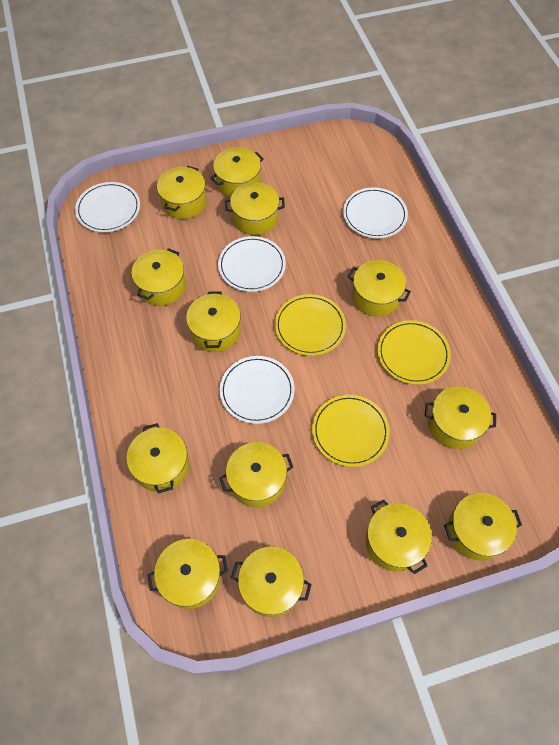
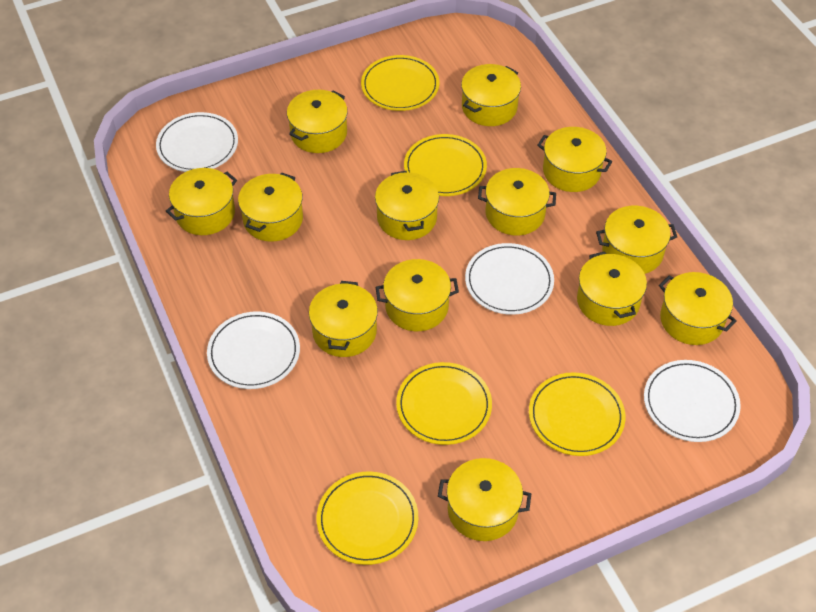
yellow plate: [275,294,346,356] [312,395,390,467] [377,320,451,385] = 3 -> [317,471,418,565] [361,55,439,111] [396,362,492,445] [404,134,487,196] [529,372,625,456] = 5

